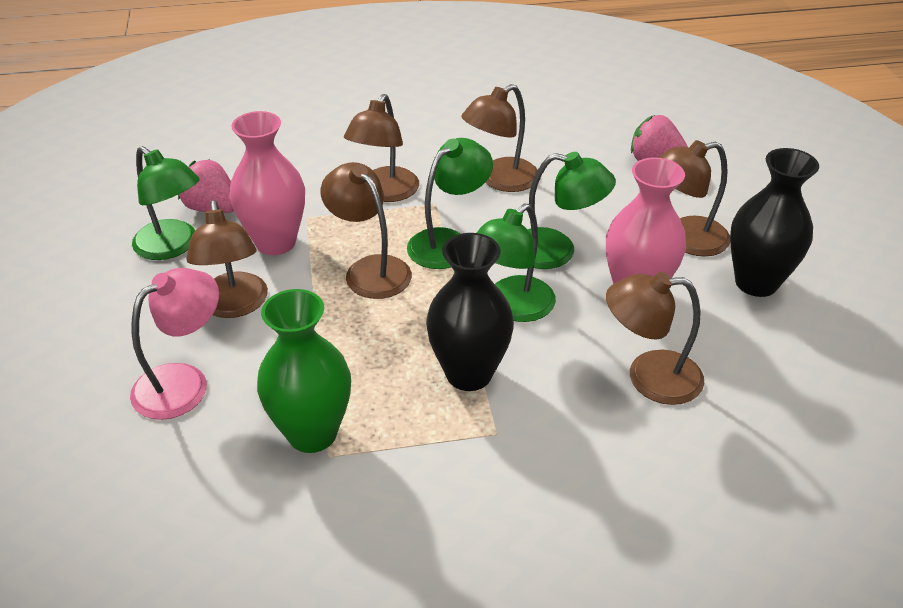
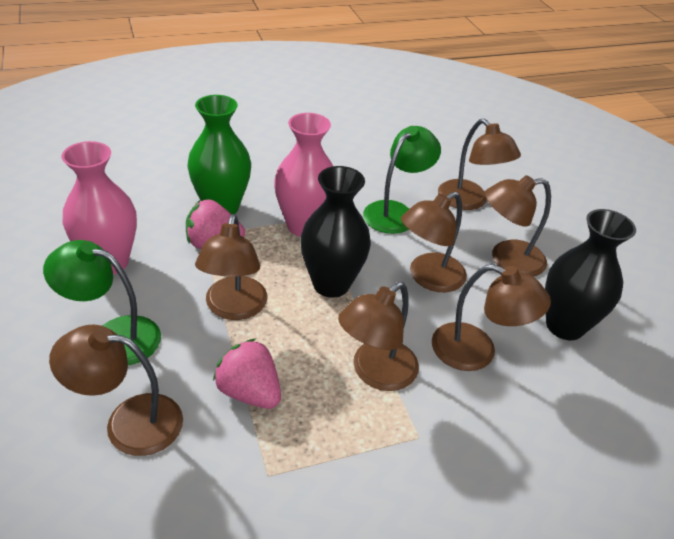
brown lamp: [186,200,268,318] [321,162,412,299] [344,94,419,202] [461,84,538,192] [606,272,704,405] [658,140,730,257] = 6 -> [49,325,183,456] [195,214,267,320] [338,282,419,391] [401,192,467,292] [432,264,551,371] [438,119,521,210] [485,175,551,277] = 7
green lamp: [132,146,200,260] [407,138,493,269] [476,204,556,322] [527,152,616,269] = 4 -> [43,240,161,365] [363,126,441,234] = 2
pink lamp: [130,268,219,420] = 1 -> none = 0

